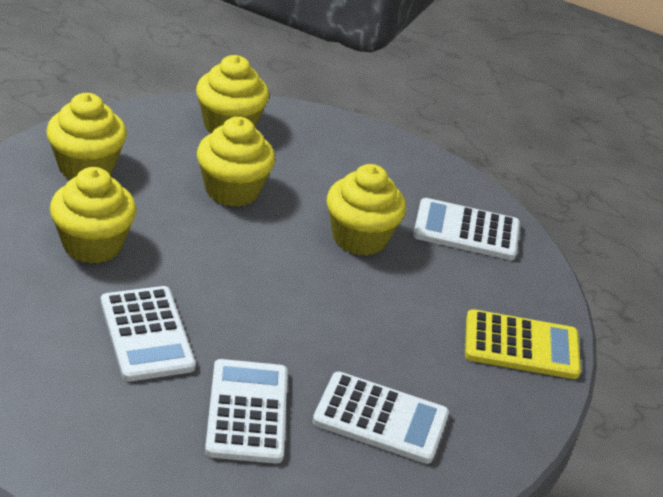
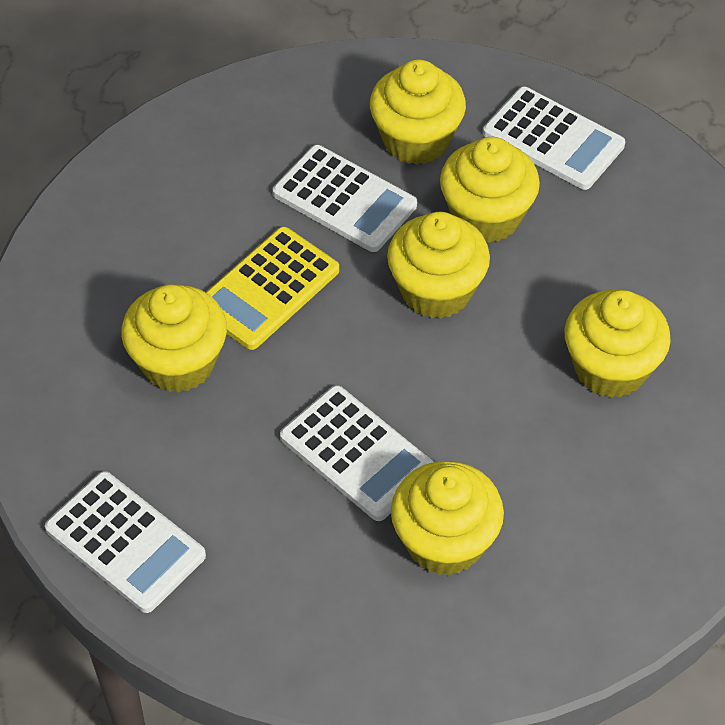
yellow cupcake: [46,93,127,180] [50,167,137,264] [196,55,269,134] [197,117,275,207] [327,164,406,256] = 5 -> [121,284,227,392] [370,60,466,165] [387,212,490,319] [391,461,504,576] [440,137,540,243] [564,290,671,398] = 6

